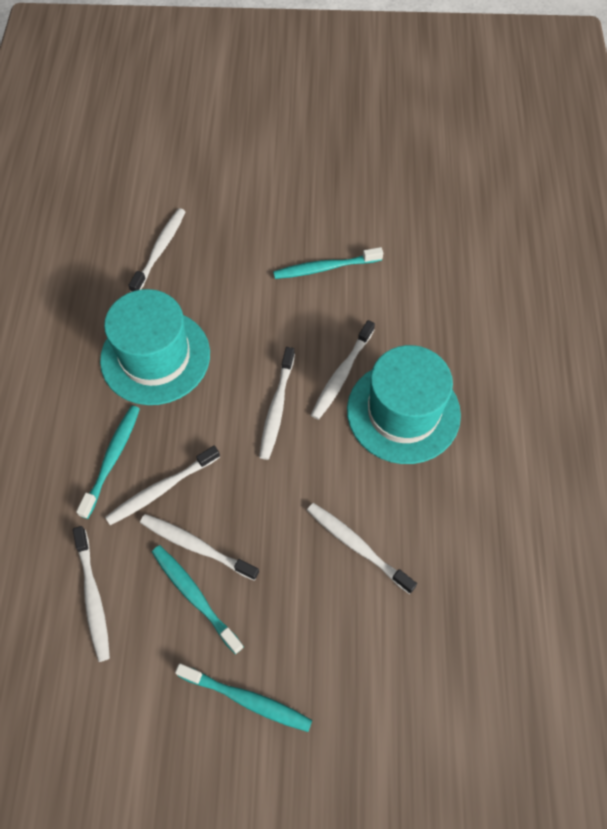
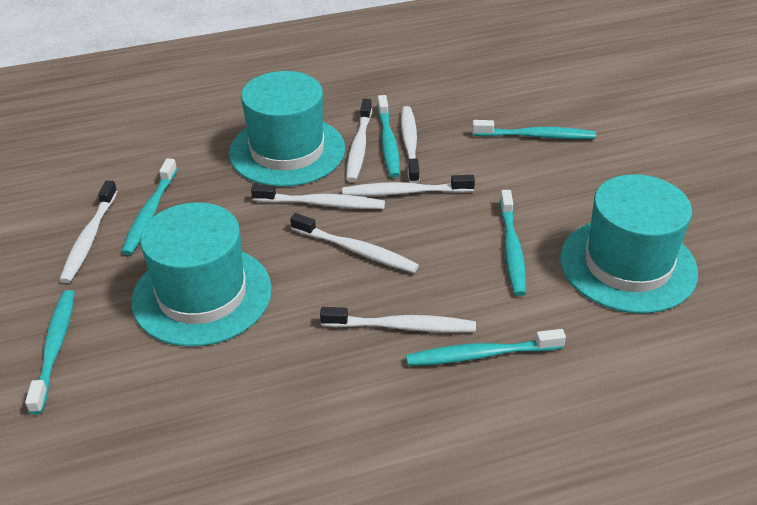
turquoise hat: [100,289,210,405] [347,345,461,464] = 2 -> [131,202,272,347] [229,71,345,187] [560,174,698,313] = 3
turquoise toothbrush: [76,405,140,519] [152,545,244,654] [175,663,312,732] [273,247,383,279] = 4 -> [25,290,75,414] [121,158,177,255] [377,95,400,178] [406,329,566,366] [472,120,596,139] [500,190,526,296] = 6

